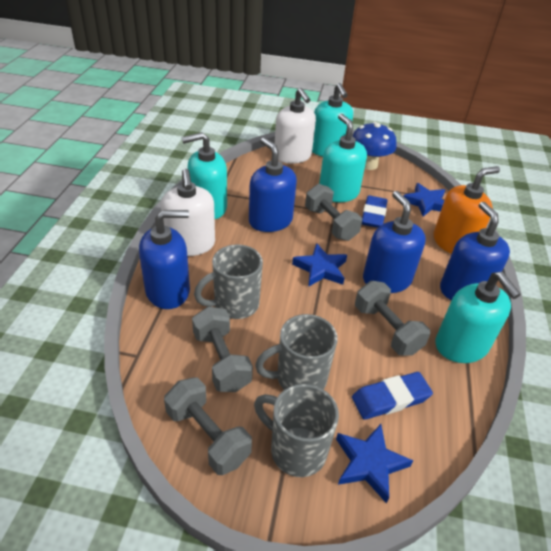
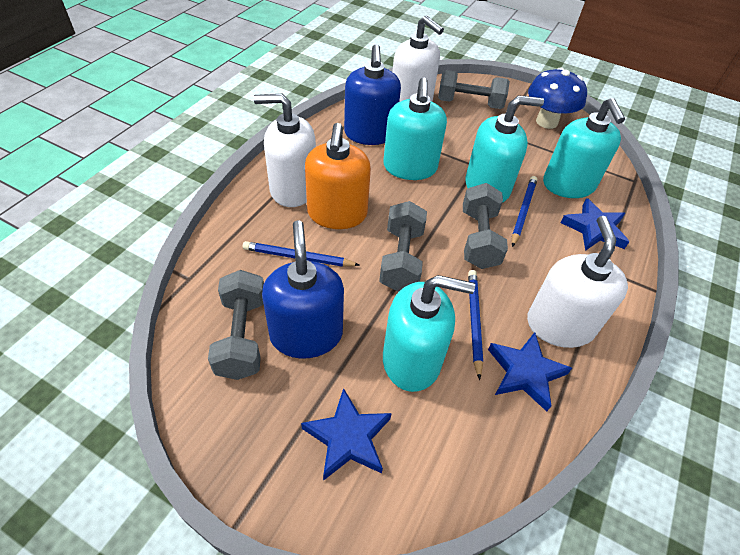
blue eraser: [352,372,433,420] [362,195,388,228] = 2 -> none = 0
blue pencil: none = 0 -> [243,241,359,267] [468,270,483,380] [512,176,537,247] = 3
blue soap dispenser: [139,210,190,309] [249,138,297,232] [363,191,426,293] [440,202,510,300] = 4 -> [262,220,344,358] [344,44,401,145] = 2
grey mug: [194,244,263,319] [254,384,339,477] [255,314,337,390] = 3 -> none = 0
white soap dispenser: [161,169,215,256] [275,88,316,164] = 2 -> [254,94,316,207] [392,16,444,102] [527,216,628,348] = 3

